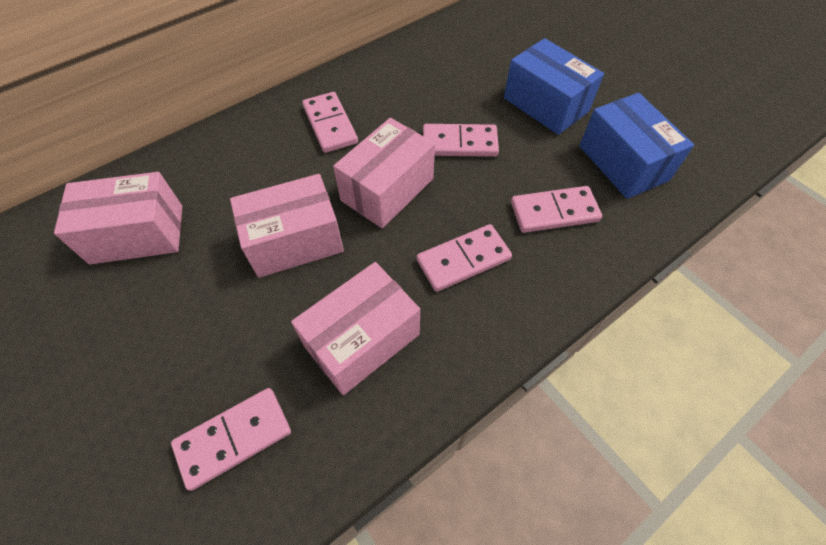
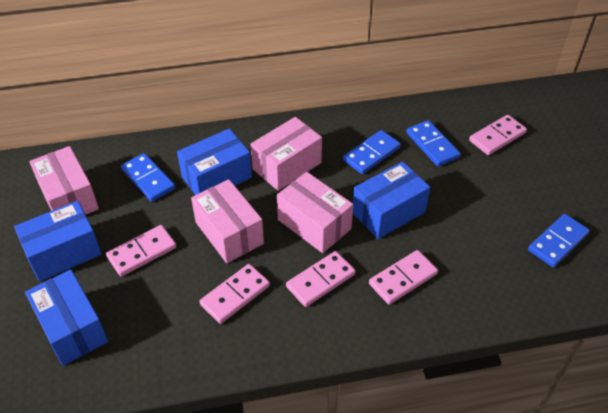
blue box: [504,38,604,135] [579,93,694,199] = 2 -> [14,201,102,281] [25,270,108,366] [177,129,252,195] [353,162,430,239] = 4
blue domino: none = 0 -> [121,153,175,202] [343,130,401,174] [406,120,460,166] [528,214,590,267] = 4

